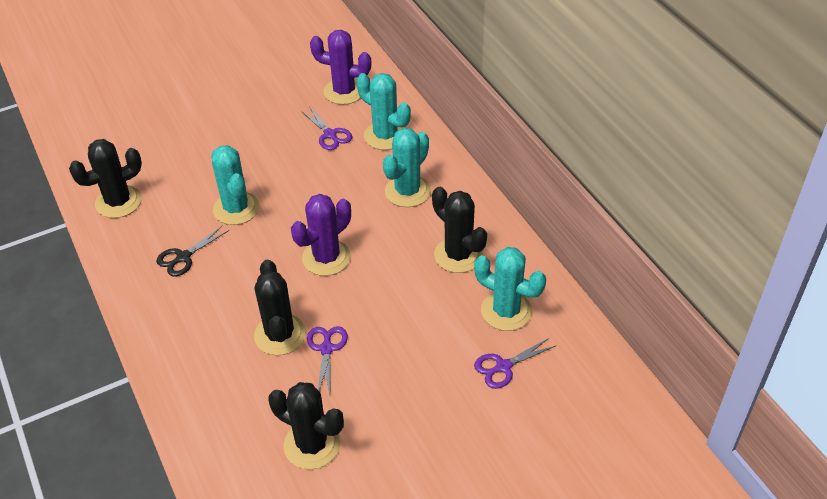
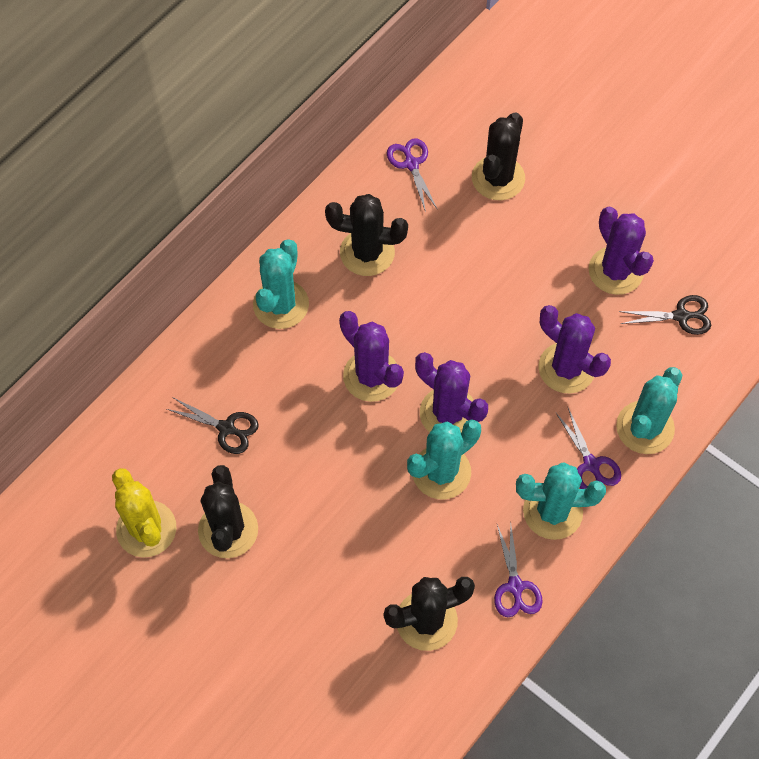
black scissors: [156,225,229,277] = 1 -> [167,397,259,454] [619,295,711,335] = 2
purple cactus: [291,194,351,276] [310,30,372,105] = 2 -> [339,311,404,402] [415,352,488,432] [539,305,611,394] [588,207,654,295] = 4
yellow cactus: none = 0 -> [112,468,176,558] = 1

